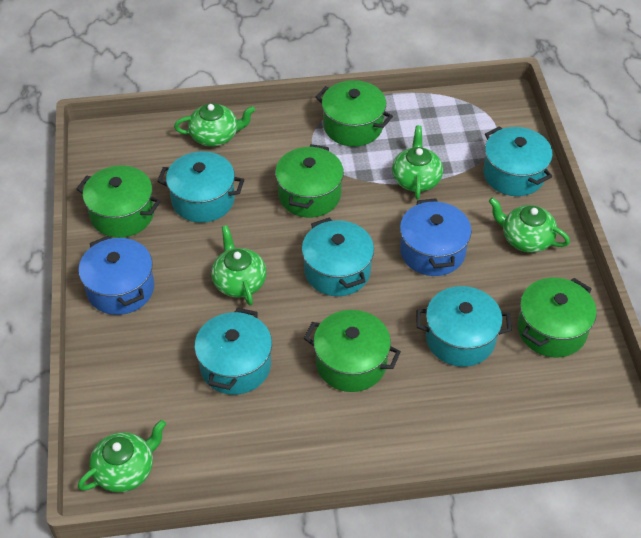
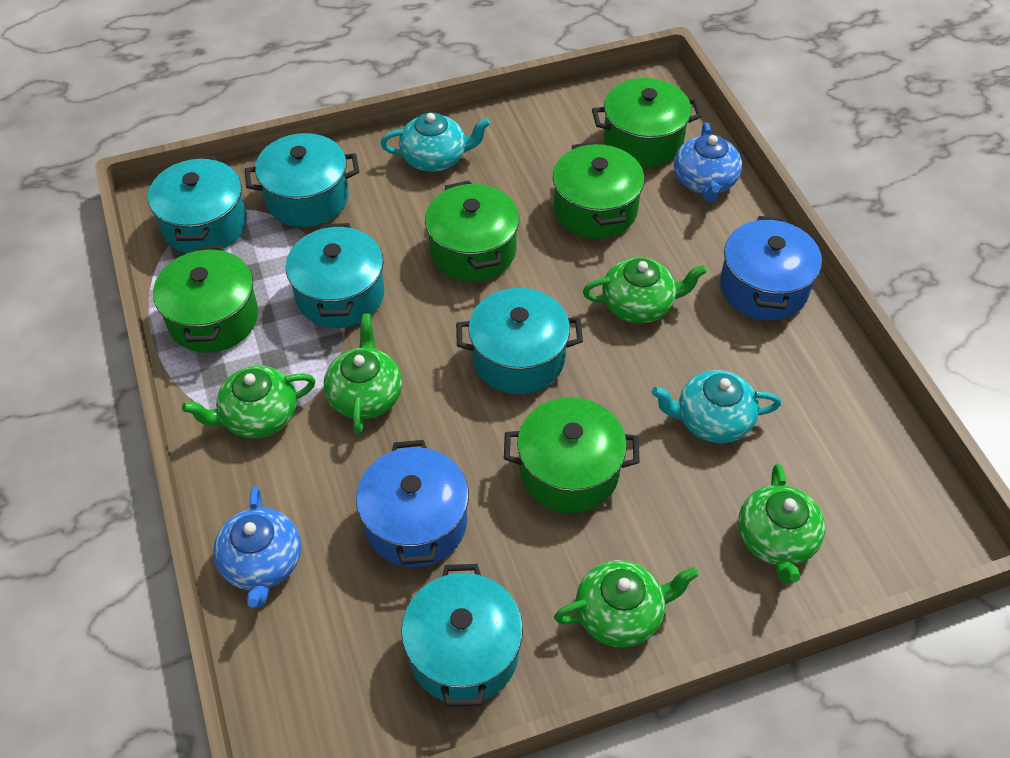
blue teapot: none = 0 -> [213,486,301,608] [674,122,742,202] = 2
turquoise teapot: none = 0 -> [380,112,491,172] [652,370,781,443] = 2

